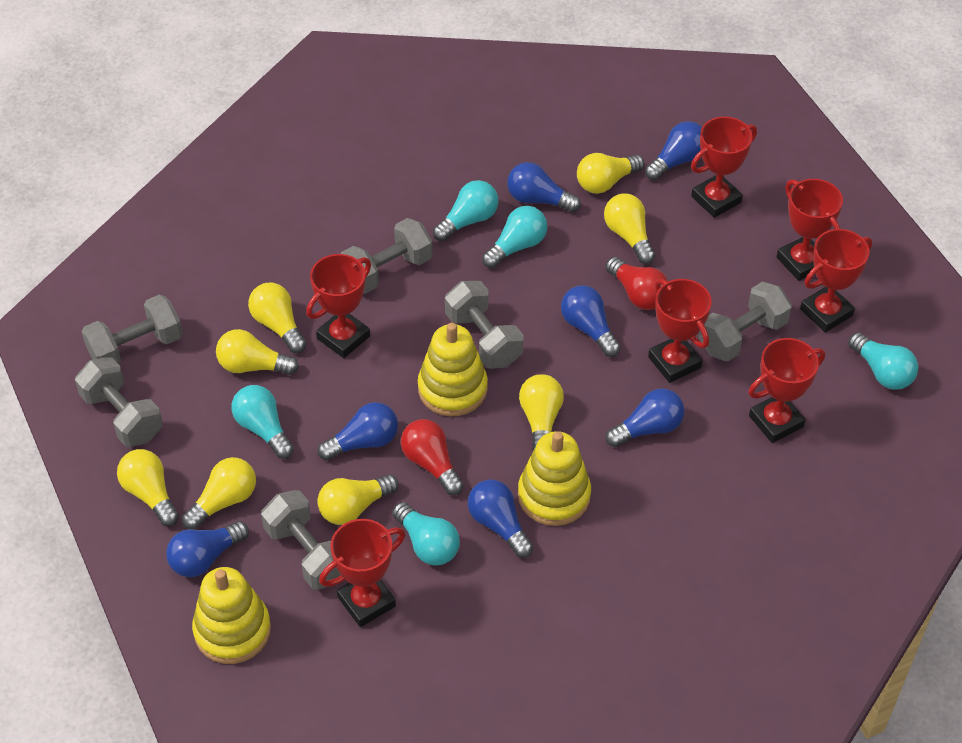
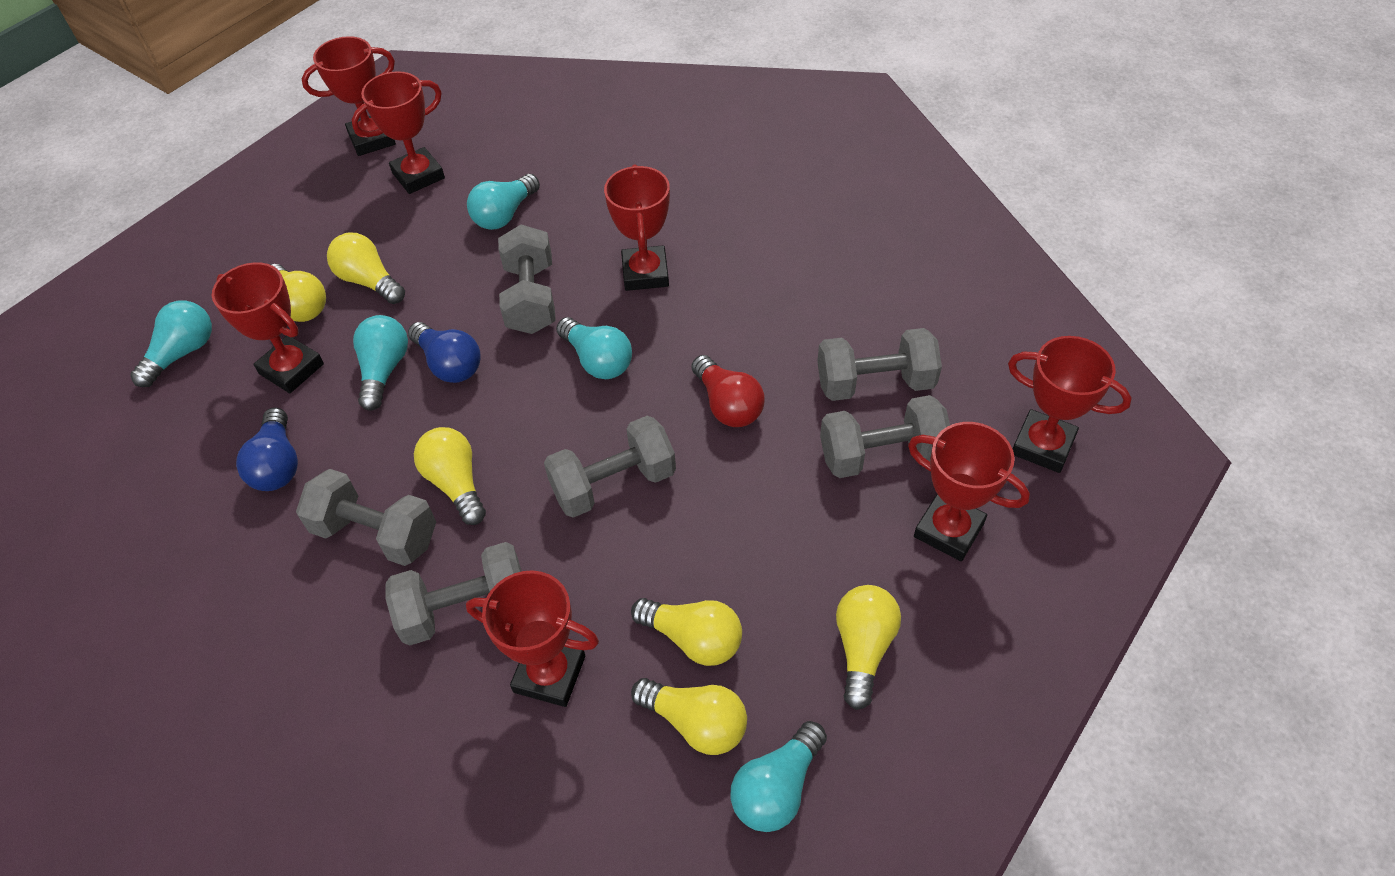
blue light bulb: [166,521,249,577] [317,402,398,460] [468,480,533,558] [507,162,581,213] [561,286,621,357] [606,388,685,447] [645,121,702,180] = 7 -> [236,408,298,491] [408,322,481,383] = 2
red light bulb: [401,419,464,495] [606,257,668,310] = 2 -> [692,355,765,427] = 1
yellow light bulb: [117,449,179,526] [182,457,256,530] [216,329,299,375] [248,283,306,353] [317,474,398,525] [519,374,564,450] [577,153,644,194] [604,193,655,264] = 8 -> [271,264,326,322] [327,233,405,304] [414,427,486,525] [631,598,742,666] [631,678,747,755] [836,585,901,710] = 6
yellow stacking toy: [192,567,271,664] [418,323,488,416] [518,431,591,526] = 3 -> none = 0

